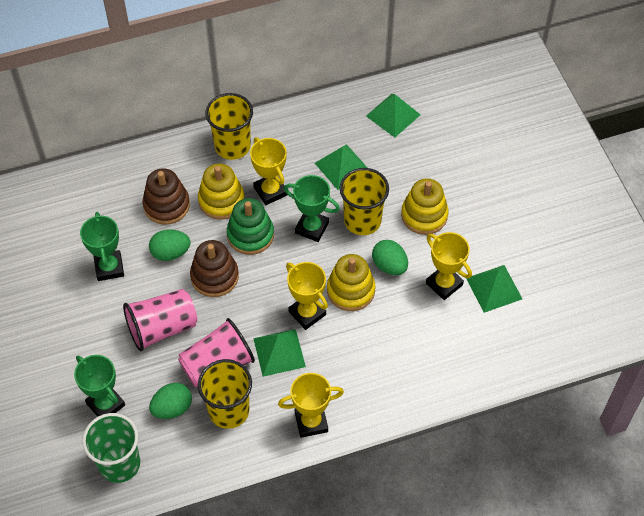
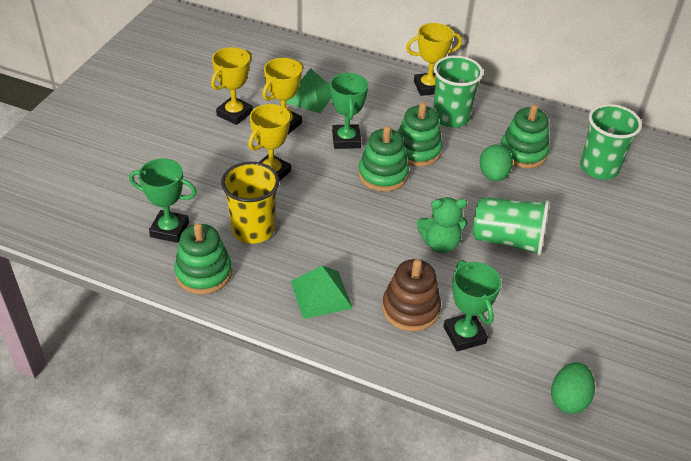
brown stacking toy: [142,168,190,225] [190,240,239,297] = 2 -> [382,259,441,331] = 1
green cup: [82,413,140,483] = 1 -> [433,56,483,128] [473,197,549,256] [580,104,642,179] = 3
green egg: [149,230,190,261] [149,383,192,419] [372,240,408,275] = 3 -> [480,145,513,181] [551,362,595,414] = 2
green pyramid: [253,329,306,377] [315,144,367,190] [366,94,421,137] [466,265,522,313] = 4 -> [286,68,331,113] [291,266,353,319] = 2
green stacking toy: [227,198,274,255] = 1 -> [174,223,232,295] [358,126,409,192] [398,102,443,167] [500,104,550,169] = 4
green teddy bear: none = 0 -> [417,197,467,253] = 1
pink cup: [123,289,197,351] [178,318,255,388] = 2 -> none = 0
yellow cup: [198,359,252,429] [205,93,253,160] [340,168,389,235] = 3 -> [221,162,279,244] = 1
yellow stacking toy: [198,164,245,220] [327,254,375,311] [401,178,448,235] = 3 -> none = 0

